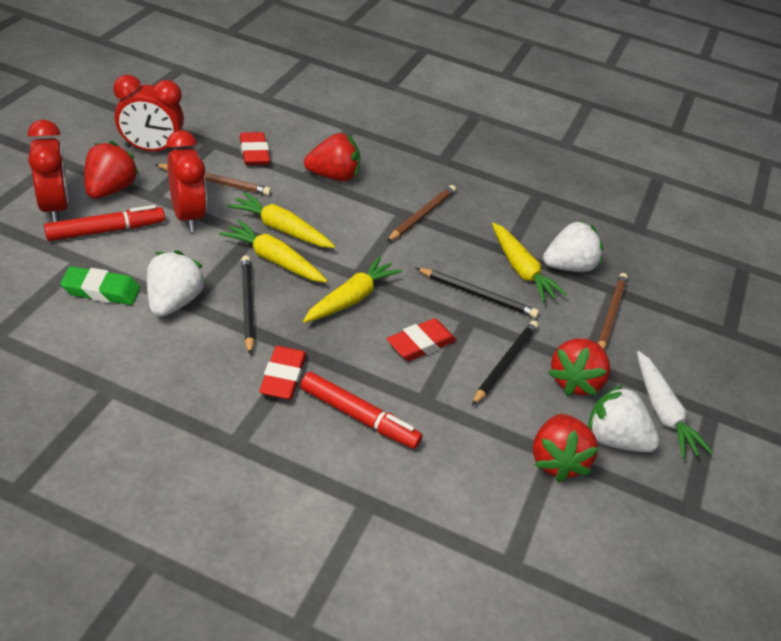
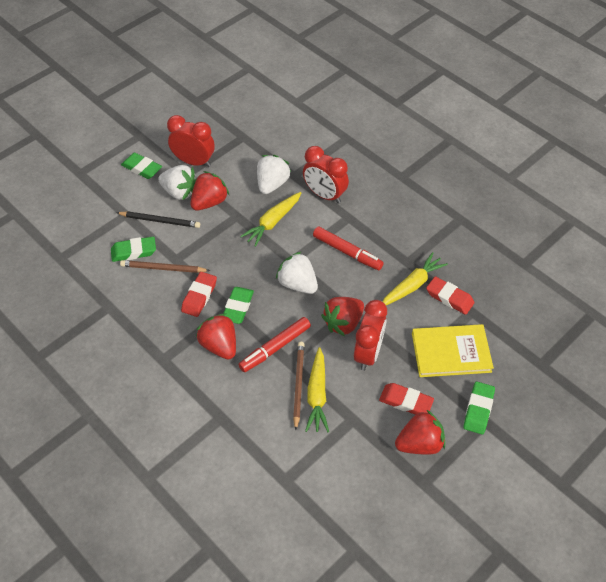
black pencil: [241,256,254,355] [416,268,539,318] [472,321,538,406] = 3 -> [116,211,200,228] = 1
brown pencil: [154,164,271,195] [387,185,456,242] [598,273,628,349] = 3 -> [120,260,210,273] [293,342,305,430] = 2
green eraser: [60,266,140,305] = 1 -> [111,237,156,262] [121,153,162,179] [224,287,254,324] [463,382,495,434] = 4
white carrot: [637,351,713,459] = 1 -> none = 0
yellow book: none = 0 -> [412,324,494,377] = 1
yellow carrot: [219,219,328,283] [227,192,335,248] [303,256,402,323] [492,222,567,302] = 4 -> [240,192,301,247] [305,347,329,432] [382,252,448,305] = 3

